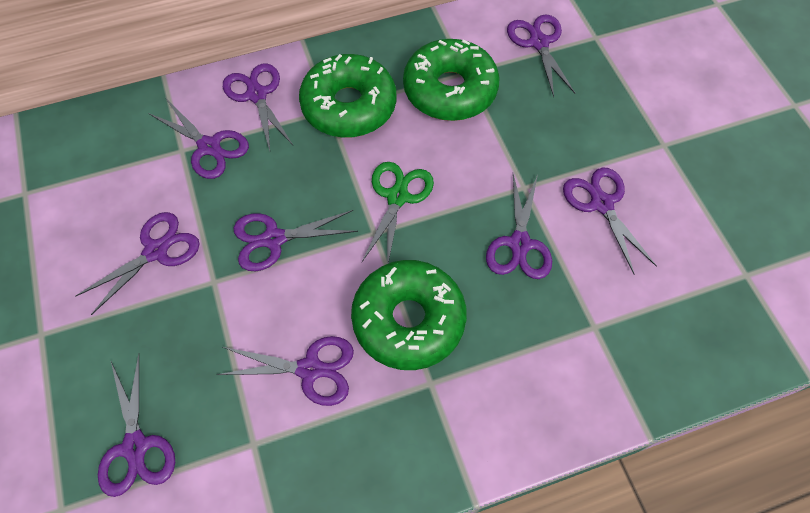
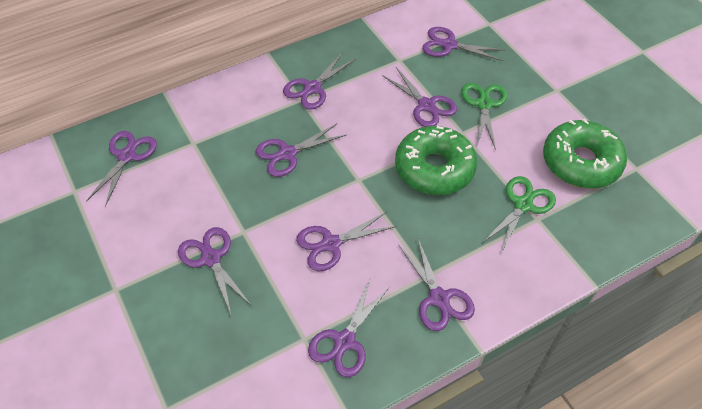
green donut: [299,54,396,138] [351,260,467,370] [403,39,499,121] = 3 -> [395,126,477,195] [543,119,627,189] = 2
green scissors: [362,162,434,264] = 1 -> [461,83,507,150] [482,176,556,255] = 2

